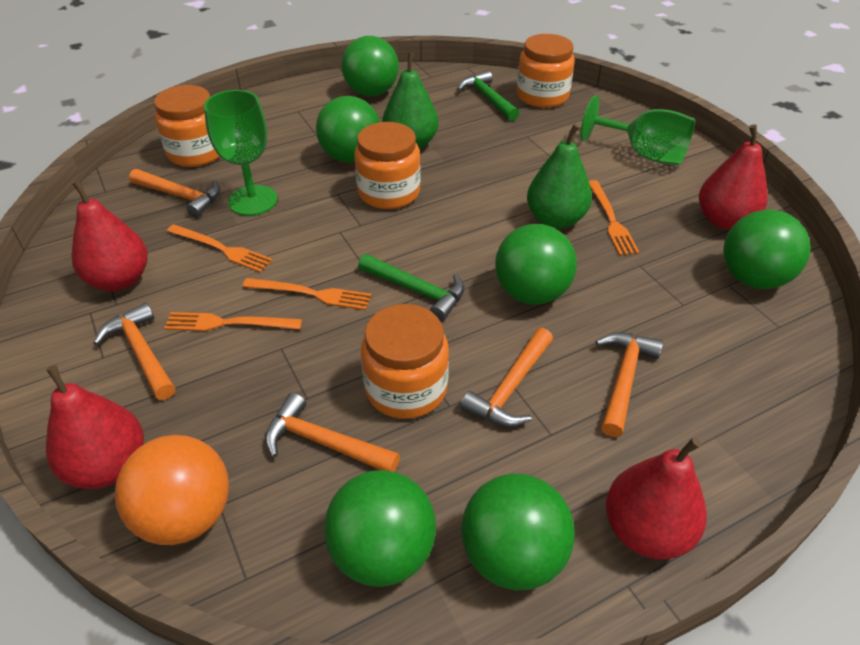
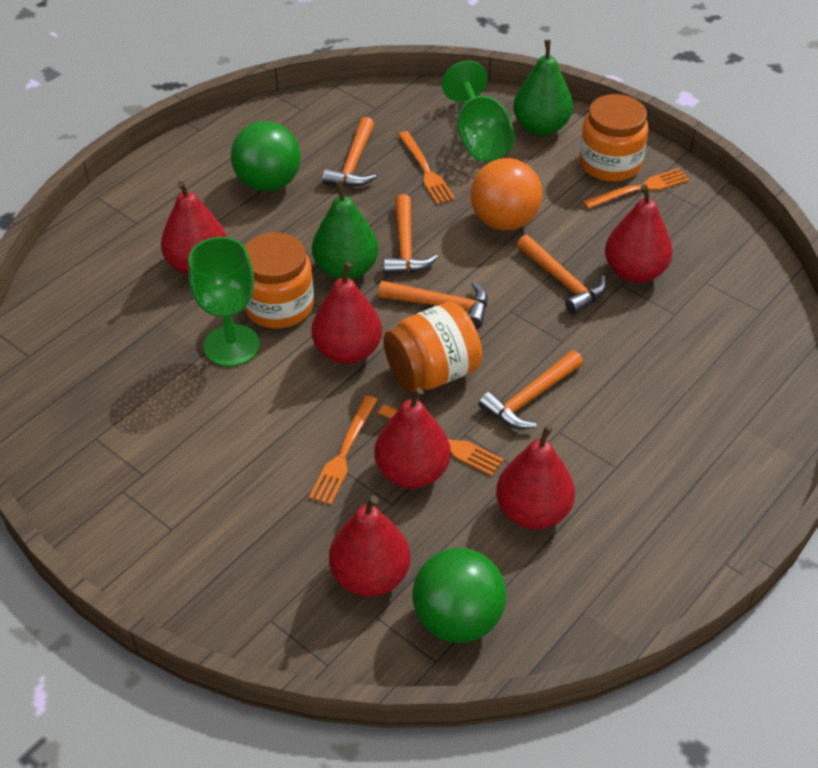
green ball: [316,96,380,163] [324,470,436,587] [341,36,399,96] [461,474,575,590] [495,224,577,305] [723,210,811,289] = 6 -> [231,121,301,192] [412,548,506,643] = 2
green hammer: [358,254,465,321] [457,70,519,121] = 2 -> none = 0
orange jar: [154,85,220,167] [354,122,421,209] [361,304,449,419] [517,34,575,108] = 4 -> [244,233,314,329] [384,302,482,392] [579,94,648,182] = 3
red pear: [46,365,144,489] [72,181,148,291] [606,437,707,559] [699,124,768,230] = 4 -> [161,181,227,275] [311,262,382,364] [329,496,410,597] [374,388,451,489] [496,425,575,530] [605,184,673,283] = 6

